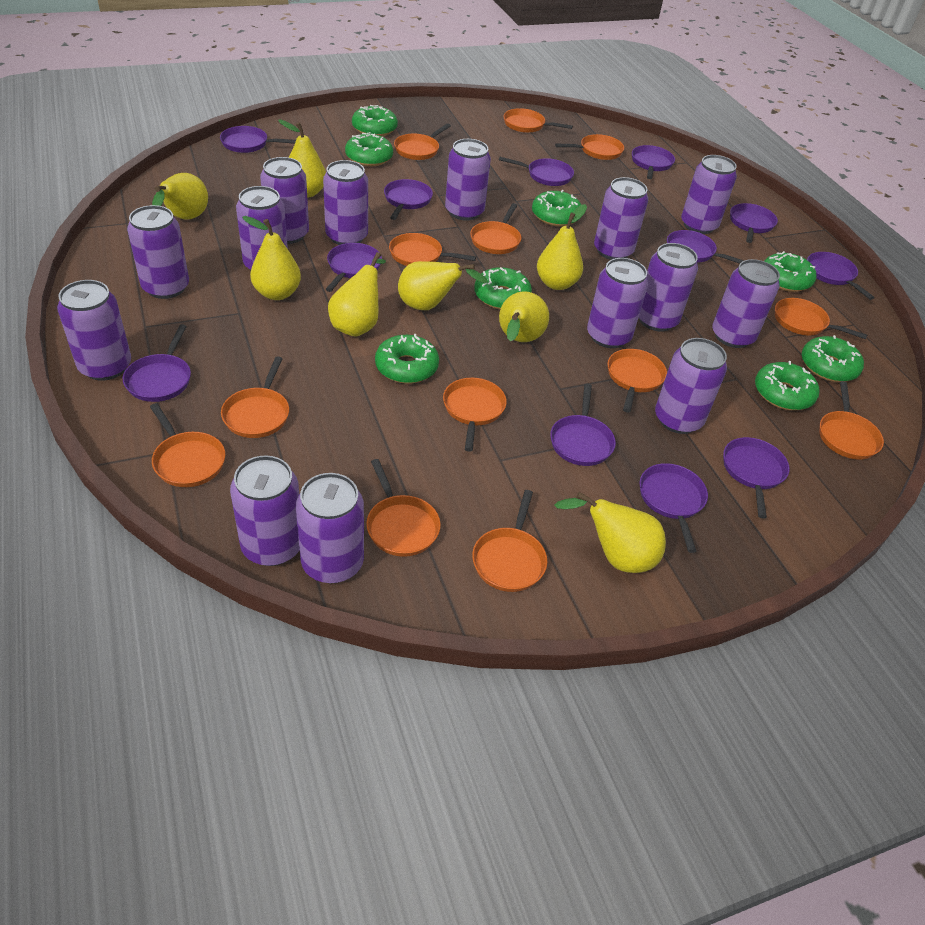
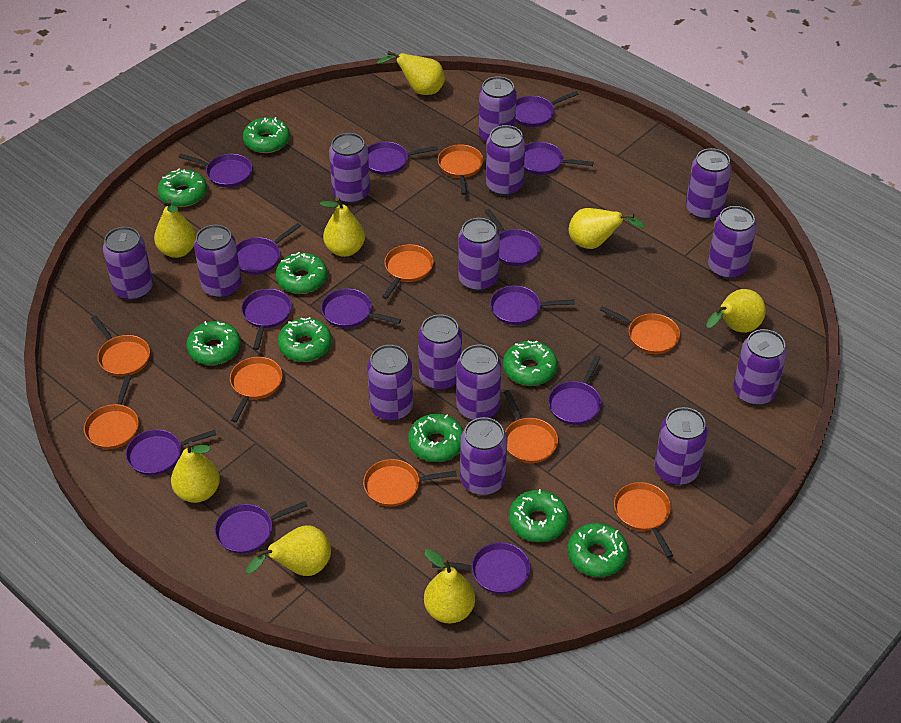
green donut: [345,132,393,166] [352,105,398,136] [375,334,439,384] [474,267,532,309] [532,190,581,226] [755,361,819,410] [764,251,816,292] [802,335,864,382] = 8 -> [158,169,207,207] [186,321,241,365] [243,117,290,153] [275,252,327,294] [278,317,332,362] [408,414,464,462] [503,341,557,386] [509,489,568,542] [567,523,628,577] = 9
orange pan: [150,403,225,487] [221,356,289,438] [366,459,441,557] [389,233,476,266] [394,123,451,160] [443,378,507,452] [470,203,521,254] [472,490,547,592] [503,108,573,133] [555,134,624,160] [607,349,667,413] [775,298,867,339] [819,381,884,460] = 13 -> [84,374,139,449] [91,315,150,377] [230,357,283,422] [363,459,457,507] [382,244,434,299] [438,145,483,195] [504,390,558,463] [600,306,680,354] [614,482,673,558] = 9
purple pan: [123,324,191,402] [220,126,296,153] [326,243,382,292] [384,179,433,220] [499,157,574,186] [550,384,616,466] [632,145,675,179] [639,463,708,553] [667,230,744,264] [723,437,789,518] [730,203,778,243] [807,252,875,300] = 12 -> [125,429,217,475] [179,154,252,187] [214,501,307,554] [236,223,301,275] [241,289,292,350] [321,288,401,328] [368,142,438,175] [432,542,530,594] [485,209,541,266] [490,285,574,325] [515,91,578,127] [524,142,594,175] [548,356,602,425] = 13

